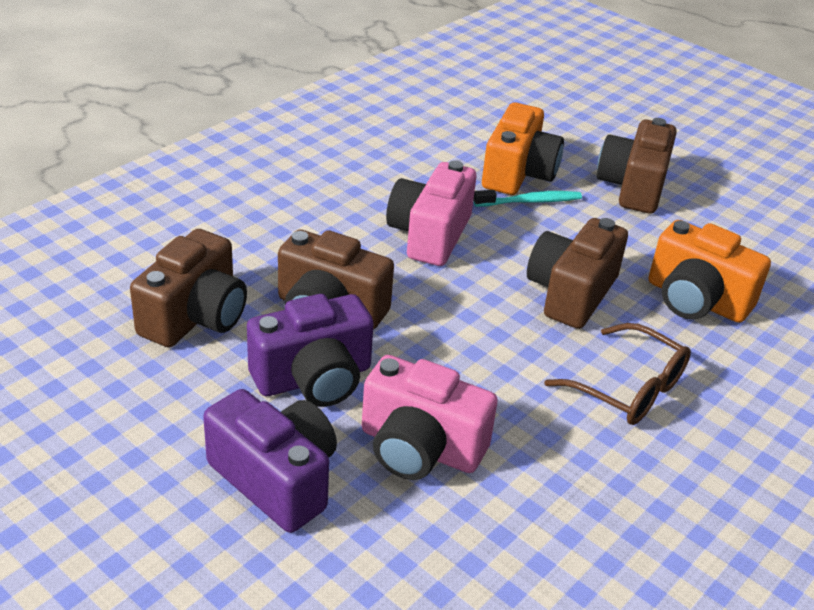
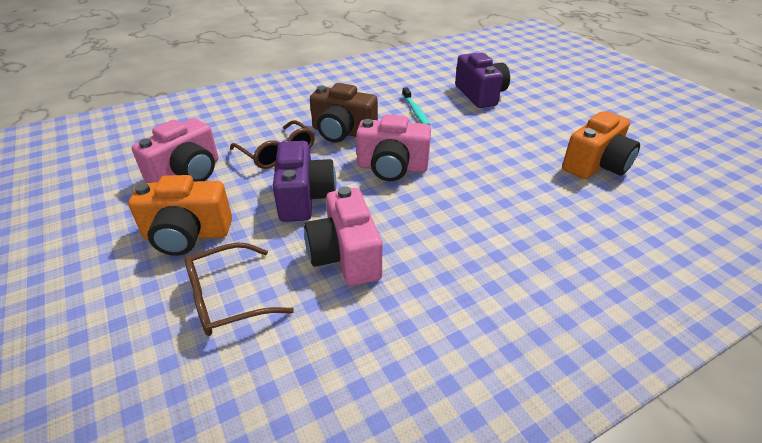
brown camera: [130,229,247,347] [278,230,394,330] [527,218,628,329] [597,118,677,214] = 4 -> [310,83,378,143] = 1
brown glasses: [544,323,691,425] = 1 -> [185,242,294,336] [230,120,315,169] = 2
pink camera: [362,355,498,480] [386,160,476,266] = 2 -> [131,118,218,183] [304,186,382,286] [356,114,431,181] = 3

